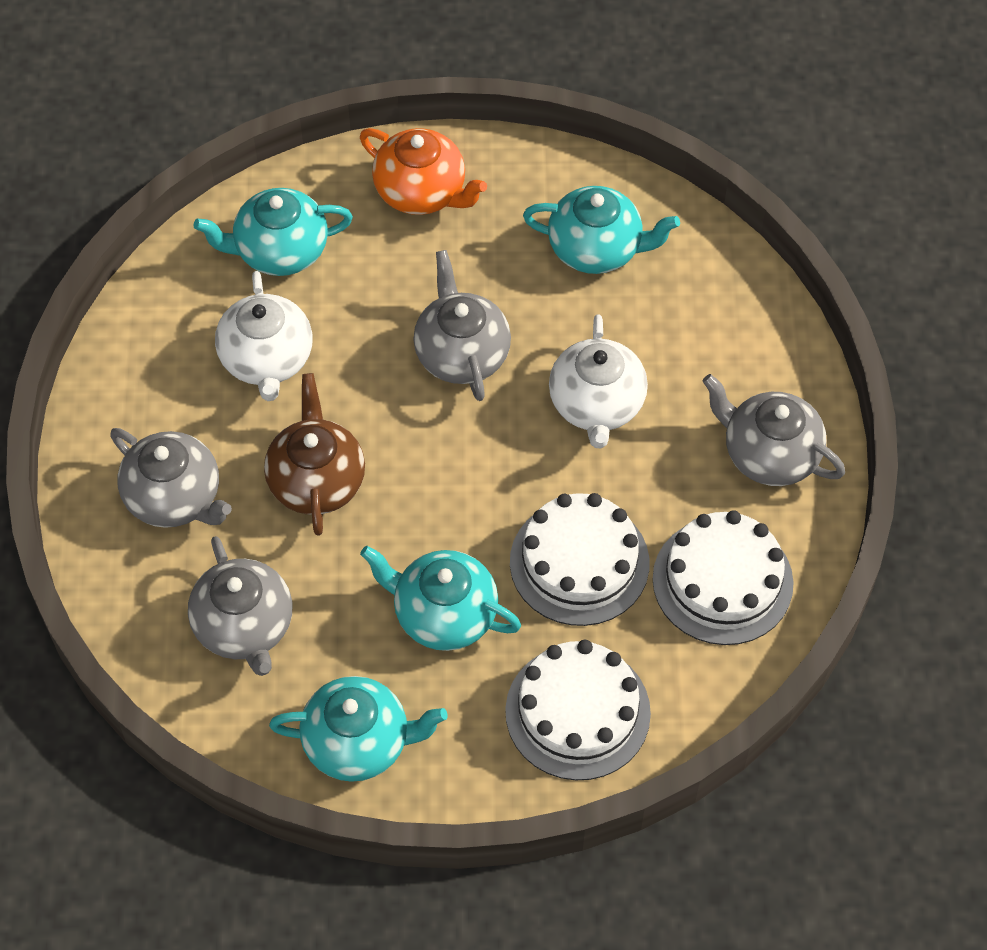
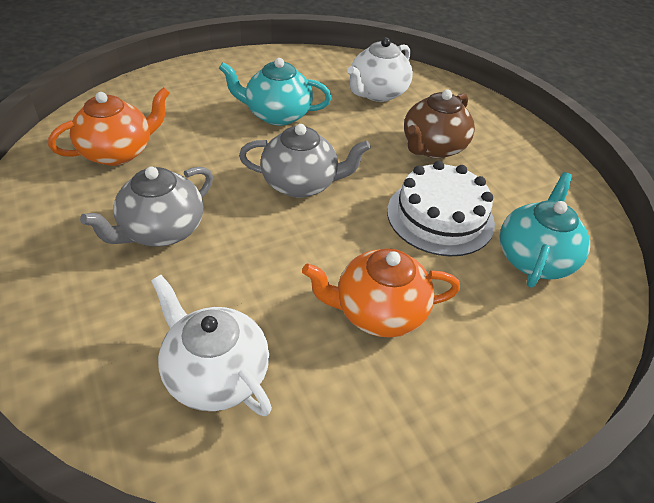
grey teapot: [110,428,232,528] [188,536,292,676] [413,250,511,401] [702,374,845,486] = 4 -> [80,166,213,247] [239,124,371,198] = 2
orange teapot: [360,128,487,215] = 1 -> [48,87,170,166] [302,248,460,337] = 2
turquoise teapot: [194,188,353,276] [269,676,448,782] [360,545,521,651] [523,186,680,274] = 4 -> [219,58,332,126] [500,172,590,287] = 2
white cake: [505,640,651,780] [510,493,649,626] [652,510,793,645] = 3 -> [387,161,495,257] = 1

